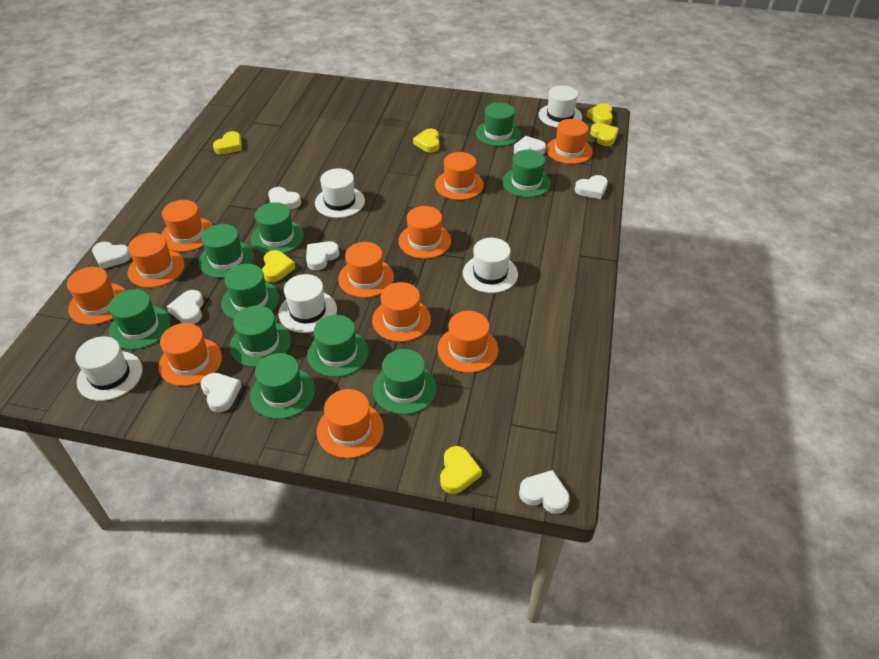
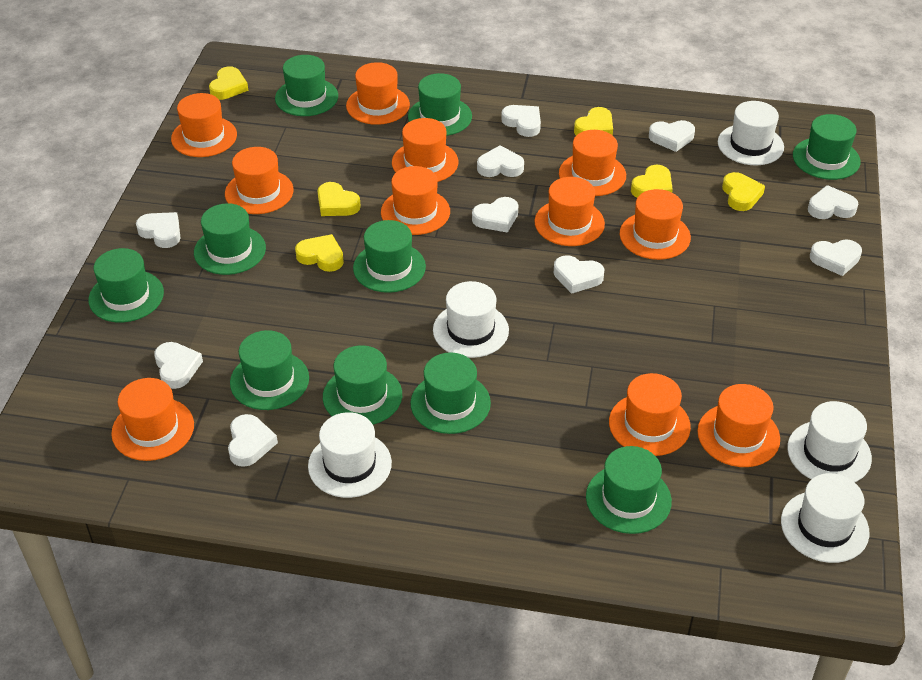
white heart: [92,242,131,269] [167,290,204,324] [201,373,242,412] [268,187,301,209] [306,241,339,270] [514,136,546,155] [519,470,570,514] [575,175,608,199] = 8 -> [136,212,180,248] [154,342,203,389] [228,414,278,467] [472,197,518,233] [477,146,524,177] [501,105,541,137] [554,255,604,294] [649,120,695,152] [808,185,858,219] [810,240,862,276] = 10

